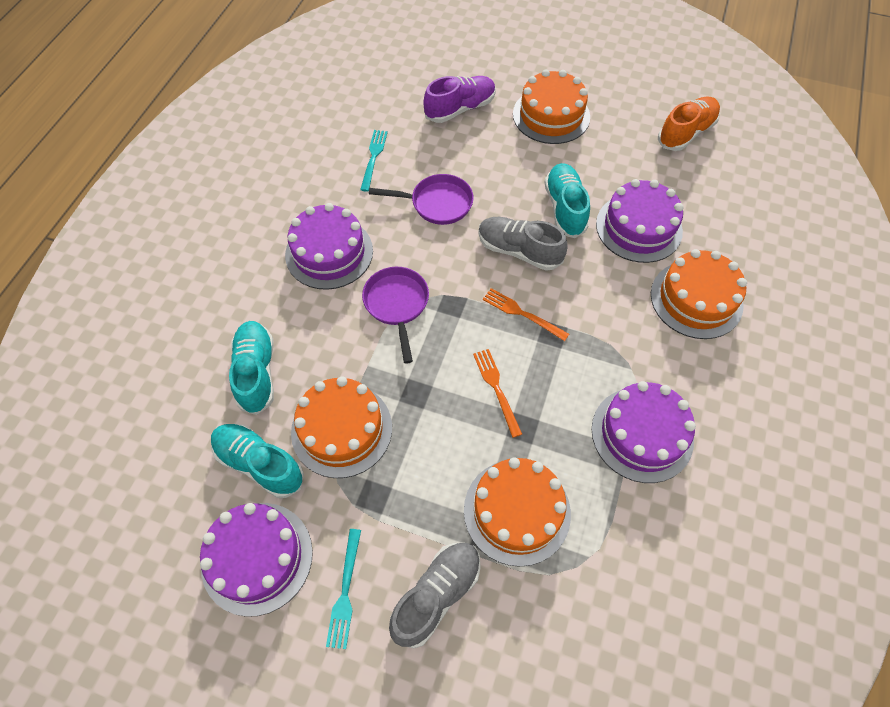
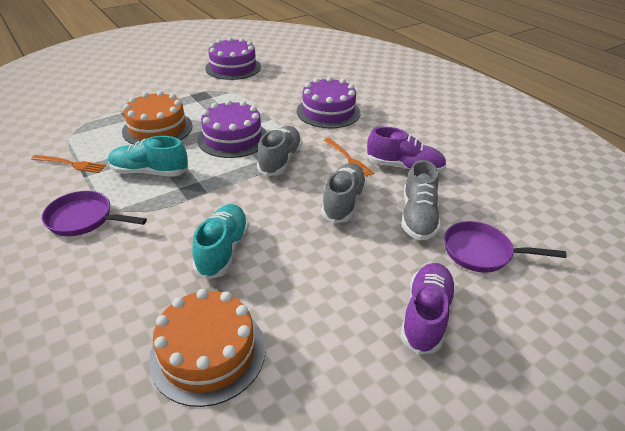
grey shoe: [389,543,481,648] [478,217,568,271] = 2 -> [257,126,302,176] [321,163,367,223] [402,160,441,241] = 3
orange cake: [291,376,392,478] [464,457,571,567] [513,69,590,144] [651,249,747,339] = 4 -> [122,91,192,145] [149,289,266,407] = 2
orange shoe: [658,96,720,151] = 1 -> none = 0
purple cake: [200,503,313,617] [285,203,373,290] [592,381,696,483] [596,179,684,263] = 4 -> [197,100,267,158] [205,37,261,80] [297,76,361,128] = 3
purple shoe: [423,76,496,123] = 1 -> [367,127,446,173] [400,263,456,355] = 2
turquoise fork: [326,529,361,649] [360,130,388,192] = 2 -> none = 0
turquoise shoe: [211,424,304,498] [229,321,274,415] [544,163,590,238] = 3 -> [108,136,188,177] [192,204,249,280] = 2

